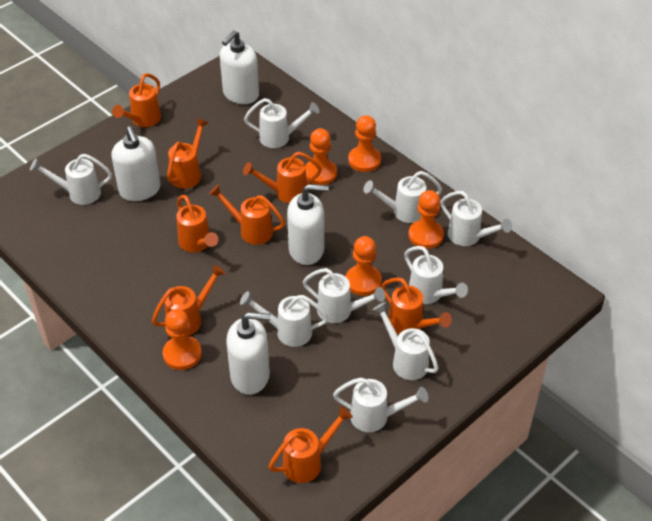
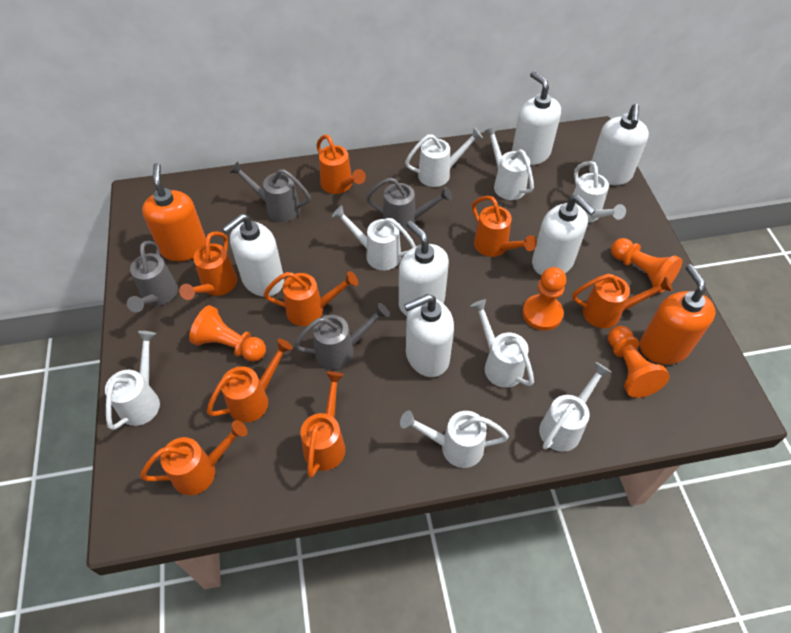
grey watering can: none = 0 -> [127,241,178,312] [229,162,311,222] [294,303,390,369] [366,177,452,233] = 4
orange pawn: [162,309,202,370] [305,128,337,185] [345,236,382,296] [348,115,381,172] [408,190,444,249] = 5 -> [189,305,266,362] [522,267,566,331] [608,326,670,398] [611,238,683,293] = 4
orange soap dispenser: none = 0 -> [142,163,206,261] [640,264,715,364] = 2
white soap dispenser: [111,126,161,201] [220,30,259,104] [226,312,271,395] [287,184,329,265] = 4 -> [222,214,284,297] [399,221,449,316] [404,294,454,377] [512,71,561,165] [532,195,596,275] [589,104,649,185] = 6
white watering can: [30,154,112,205] [240,291,329,347] [244,98,319,148] [303,268,385,323] [333,378,428,432] [363,171,442,223] [372,302,438,380] [404,246,468,304] [440,191,512,246] = 9 -> [105,331,160,430] [332,205,416,270] [400,410,509,468] [405,127,483,187] [471,299,534,388] [484,126,534,200] [539,362,611,452] [572,161,626,223] = 8

